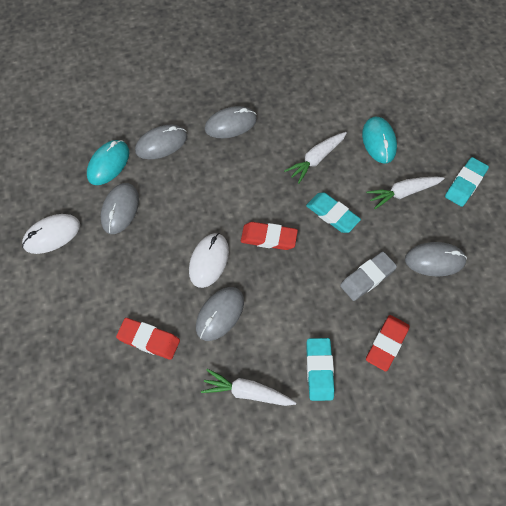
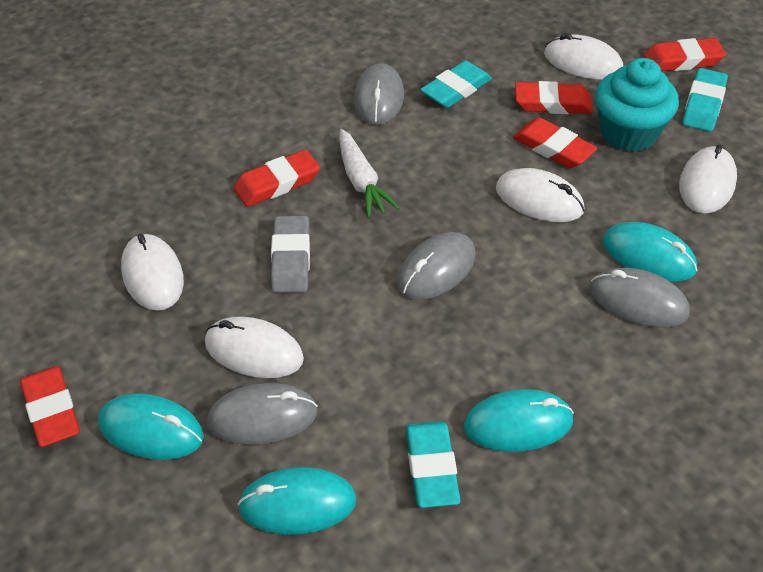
grey mouse: [101,183,139,234] [135,125,187,159] [196,287,244,341] [205,106,257,138] [405,242,467,277] = 5 -> [207,383,318,445] [354,63,404,125] [397,232,476,300] [590,268,690,327] = 4
red eraser: [116,318,180,360] [241,222,298,250] [366,315,410,372] = 3 -> [20,366,80,447] [234,150,320,207] [513,117,597,168] [515,81,593,114] [644,38,726,71] = 5
turquoise cupcake: none = 0 -> [596,58,679,152] = 1
turquoise mouse: [87,140,129,185] [362,117,397,164] = 2 -> [98,393,204,460] [238,467,356,534] [464,389,574,452] [603,222,698,282] = 4
white carrot: [201,369,296,406] [284,132,347,184] [366,177,445,209] = 3 -> [339,129,400,218] = 1
white mouse: [22,214,80,254] [189,233,229,288] = 2 -> [121,234,184,311] [205,316,304,378] [496,168,585,222] [544,33,623,80] [679,144,737,214] = 5

